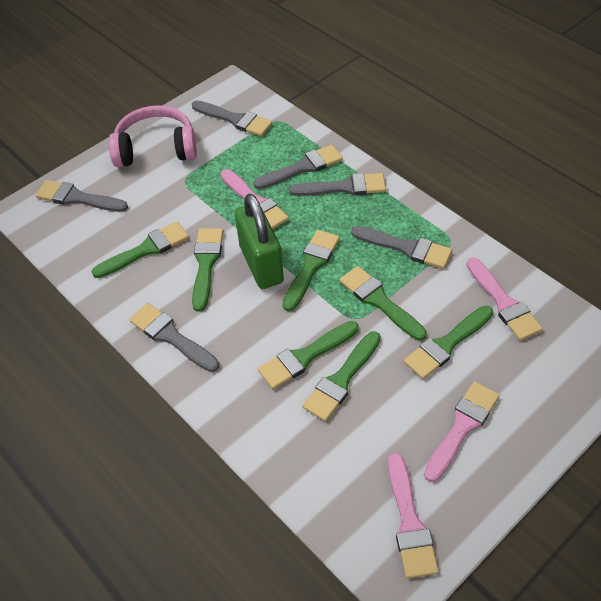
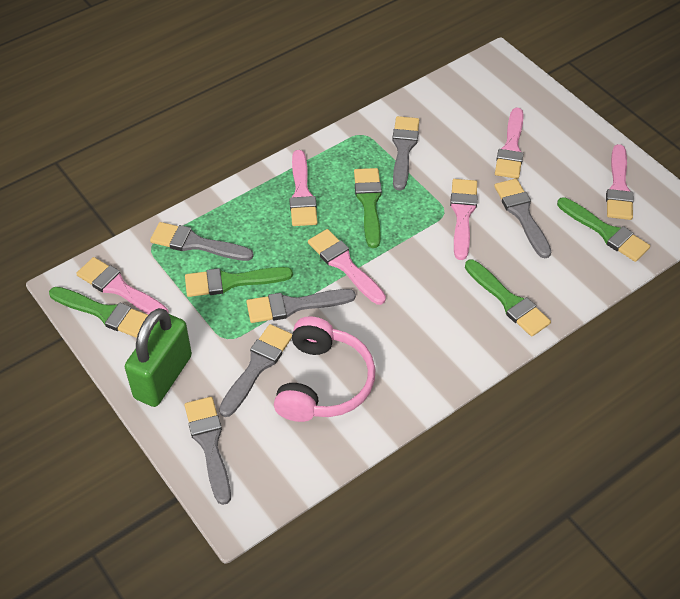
green brush: [92,222,189,278] [192,228,223,312] [258,321,358,389] [282,230,340,311] [302,331,381,421] [340,266,427,341] [404,306,493,379] = 7 -> [49,287,148,338] [185,267,293,297] [354,168,382,248] [465,260,551,337] [557,197,650,262] = 5
pink brush: [221,169,289,229] [388,453,439,578] [424,381,500,482] [466,257,543,341] = 4 -> [76,257,169,315] [289,150,318,226] [308,229,386,305] [450,179,478,260] [495,108,524,179] [606,144,634,220] = 6

